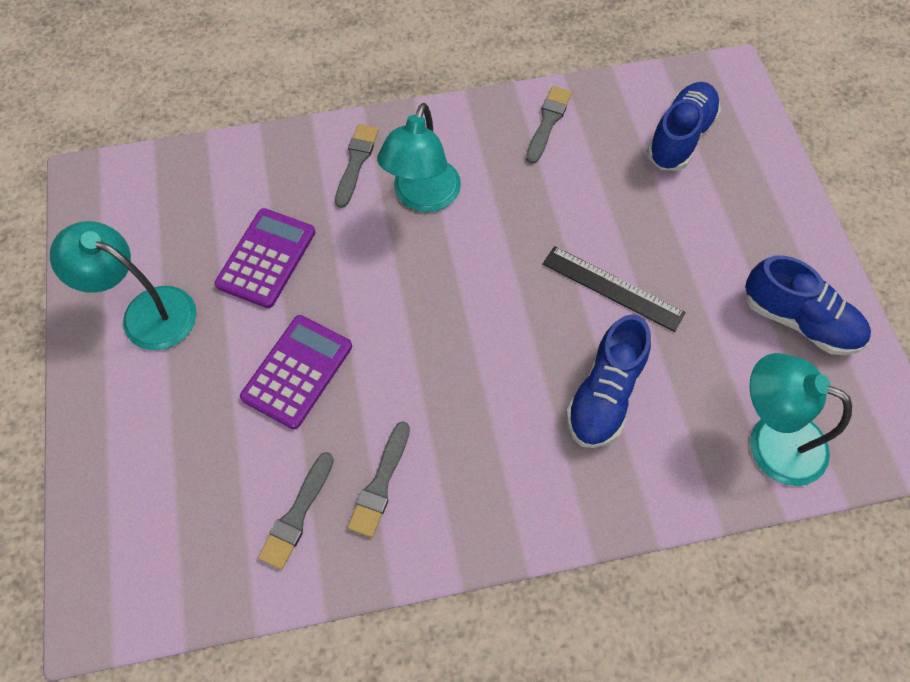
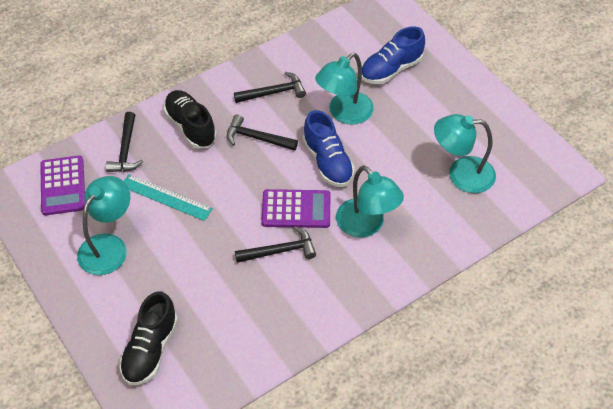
black hammer: none = 0 -> [106,112,143,172] [227,114,298,151] [234,72,306,103] [235,226,316,263] = 4
black ruler: [543,246,686,332] = 1 -> none = 0
black shoe: none = 0 -> [119,291,178,385] [163,90,217,149] = 2
blue shoe: [566,314,651,448] [647,82,721,171] [745,255,871,355] = 3 -> [303,110,355,187] [361,26,425,84] = 2
grey brush: [258,452,334,570] [335,124,379,208] [348,421,410,537] [526,86,572,164] = 4 -> none = 0
turquoise lamp: [50,221,197,350] [377,103,461,212] [750,353,852,486] = 3 -> [77,176,130,275] [315,53,374,125] [336,166,404,237] [434,114,496,193] = 4
turquoise ruler: none = 0 -> [124,174,213,221] = 1

